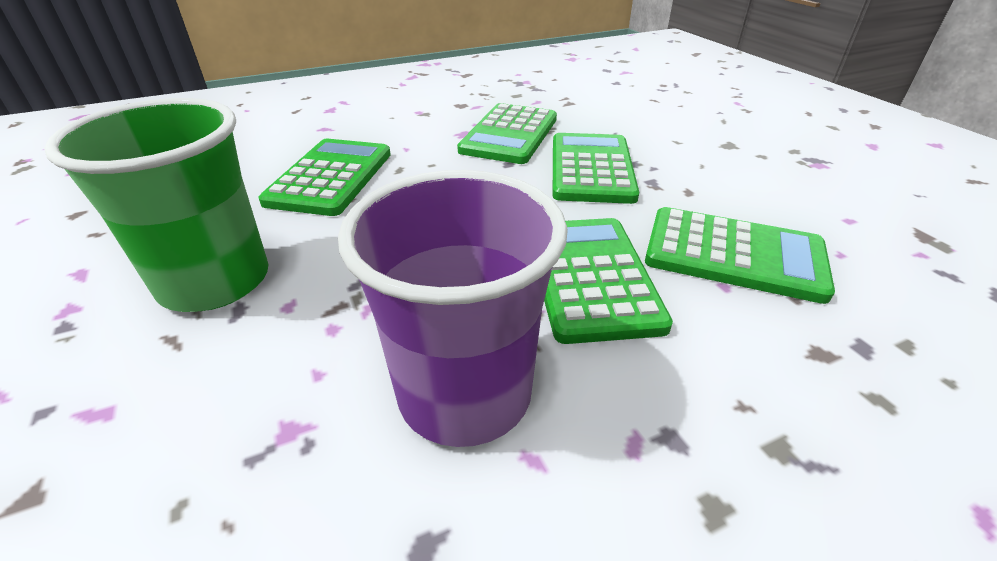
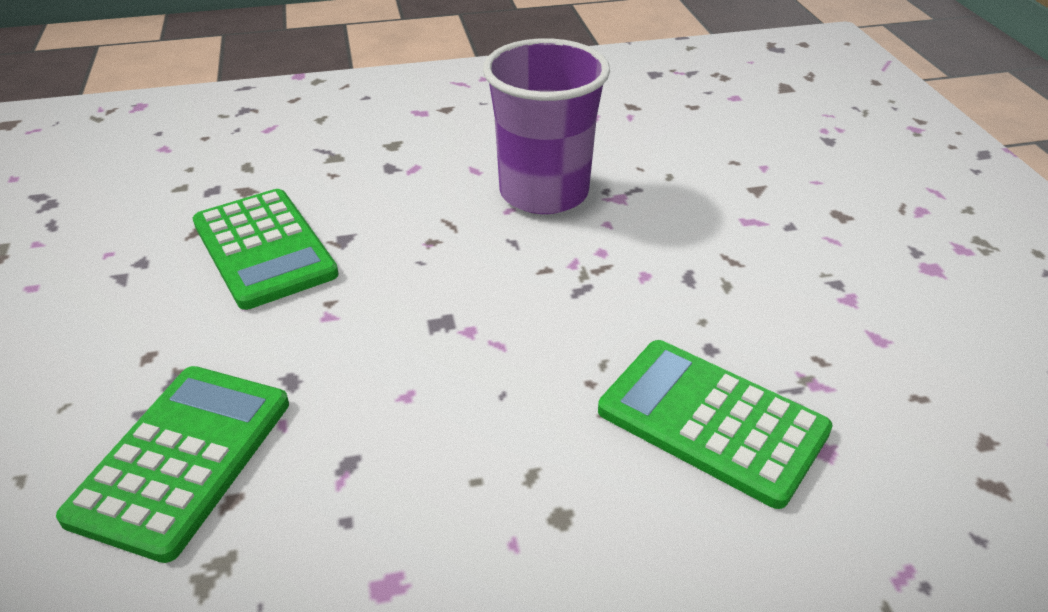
green calculator: [258,139,391,216] [457,103,557,164] [544,218,673,344] [553,133,639,204] [645,207,835,304] = 5 -> [56,366,289,563] [193,189,339,310] [598,340,833,509] = 3
green cup: [44,98,268,312] = 1 -> none = 0

